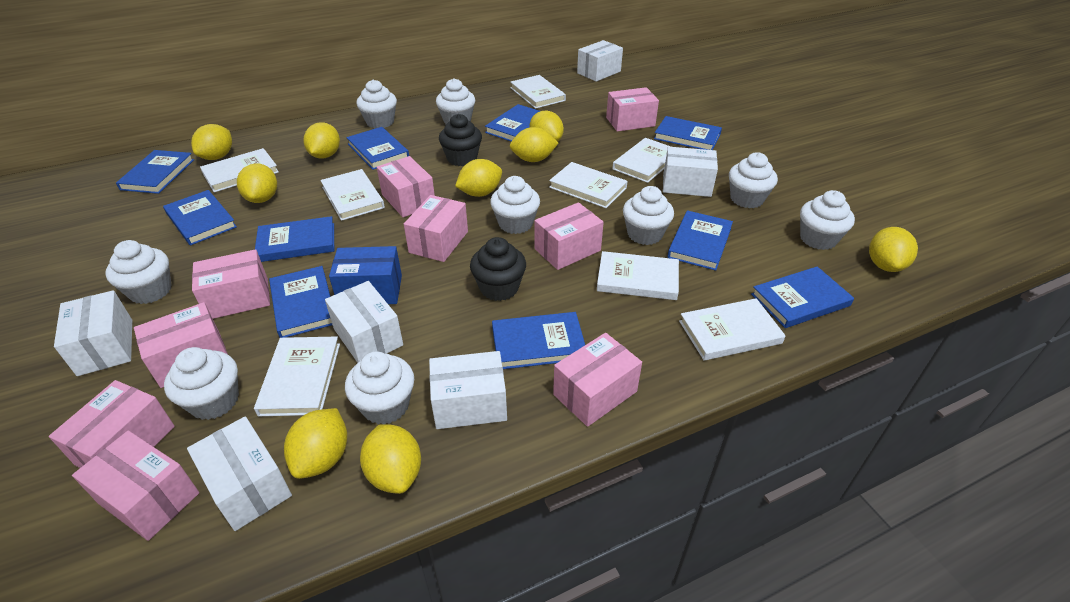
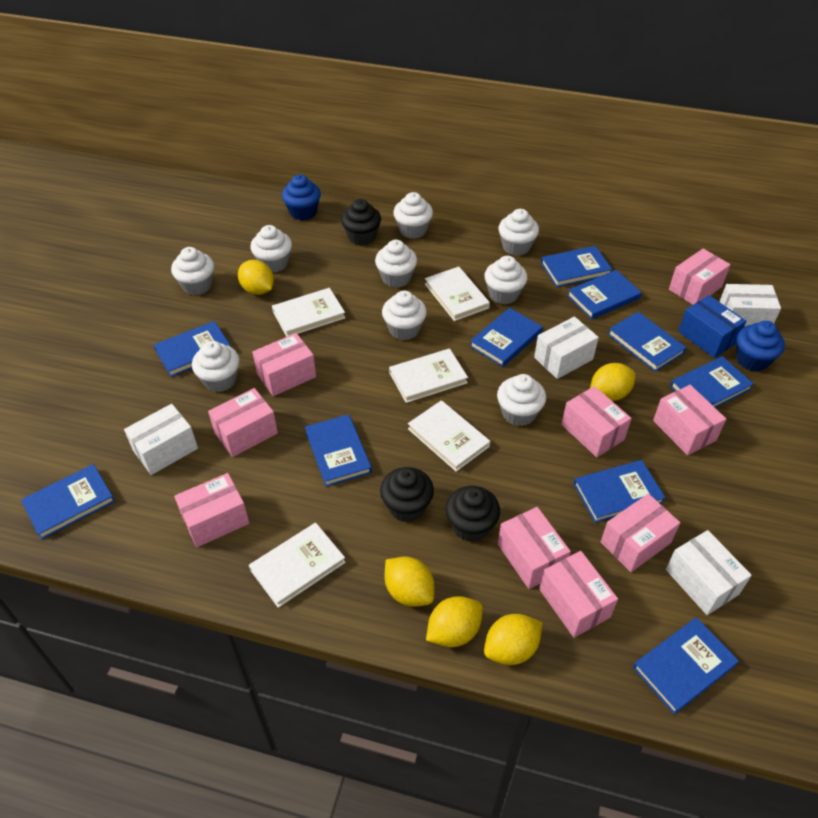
black cupcake: [439,114,482,166] [470,237,526,301] = 2 -> [341,199,381,246] [380,467,434,522] [446,486,500,542] = 3
blue cupcake: none = 0 -> [282,175,321,220] [736,321,785,371] = 2
white book: [200,148,279,192] [254,337,340,416] [320,169,385,221] [510,75,566,109] [549,162,628,208] [597,251,679,300] [612,138,671,183] [679,298,786,360] = 8 -> [249,523,346,608] [272,288,345,337] [389,348,468,403] [408,400,490,472] [425,266,490,321] = 5
white box: [54,290,132,376] [187,416,292,531] [325,281,403,363] [429,351,507,429] [577,40,623,82] [663,147,718,197] = 6 -> [124,404,198,475] [534,317,599,379] [666,530,752,615] [719,284,781,327] = 4
yellow lemon: [191,124,232,160] [237,163,277,203] [284,408,347,479] [304,122,340,159] [360,424,421,494] [455,159,502,197] [510,127,558,162] [530,111,564,142] [869,227,918,272] = 9 -> [238,260,274,295] [385,557,435,607] [426,596,483,647] [484,614,543,665] [590,363,635,401] = 5

